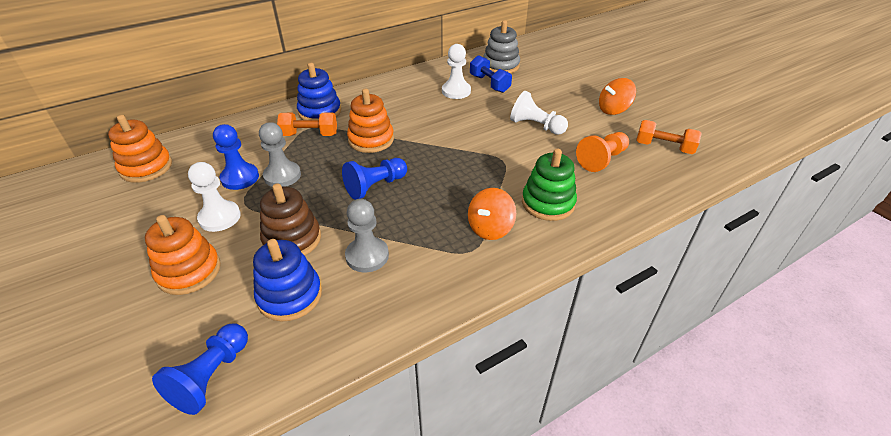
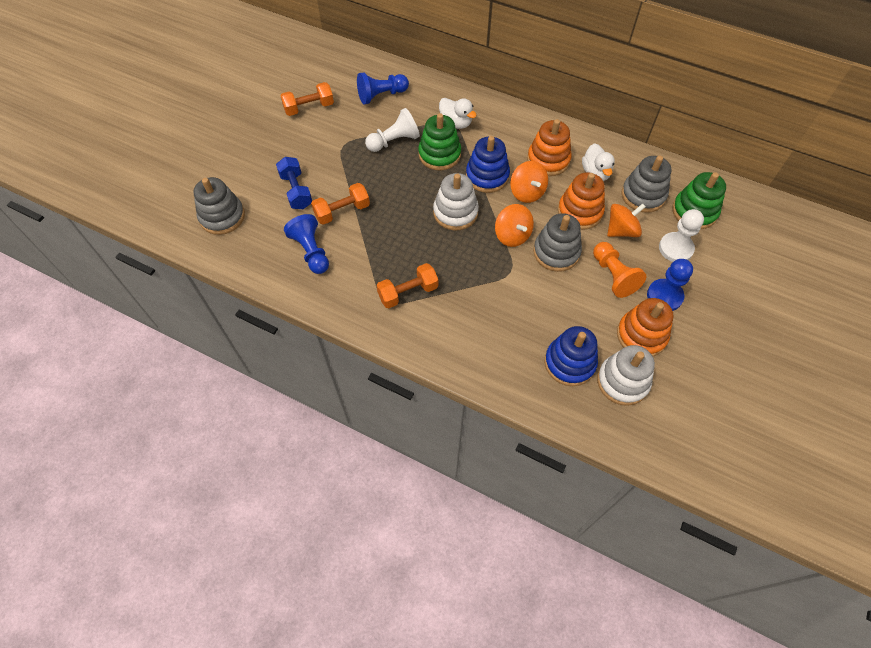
brown stacking toy: [260,183,321,256] = 1 -> none = 0
green stacking toy: [522,148,577,221] = 1 -> [418,113,461,170] [672,172,726,229] = 2
grey pawn: [259,122,301,187] [345,199,389,272] = 2 -> none = 0
grey stacking toy: [483,20,520,74] = 1 -> [194,177,245,235] [533,213,582,272] [621,156,671,213] = 3
orange dumbbell: [277,113,337,136] [636,120,702,154] = 2 -> [280,82,334,116] [311,183,370,225] [376,263,438,308] = 3
orange spinning top: [468,188,516,240] [599,78,636,115] = 2 -> [495,204,534,247] [510,161,548,203] [607,203,646,237] = 3
white duck: none = 0 -> [439,98,477,129] [582,143,615,181] = 2
white pawn: [188,162,241,232] [442,44,471,99] [510,91,568,135] = 3 -> [365,108,420,152] [659,209,704,262] = 2
white stacking toy: none = 0 -> [433,173,479,230] [597,345,655,406] = 2

